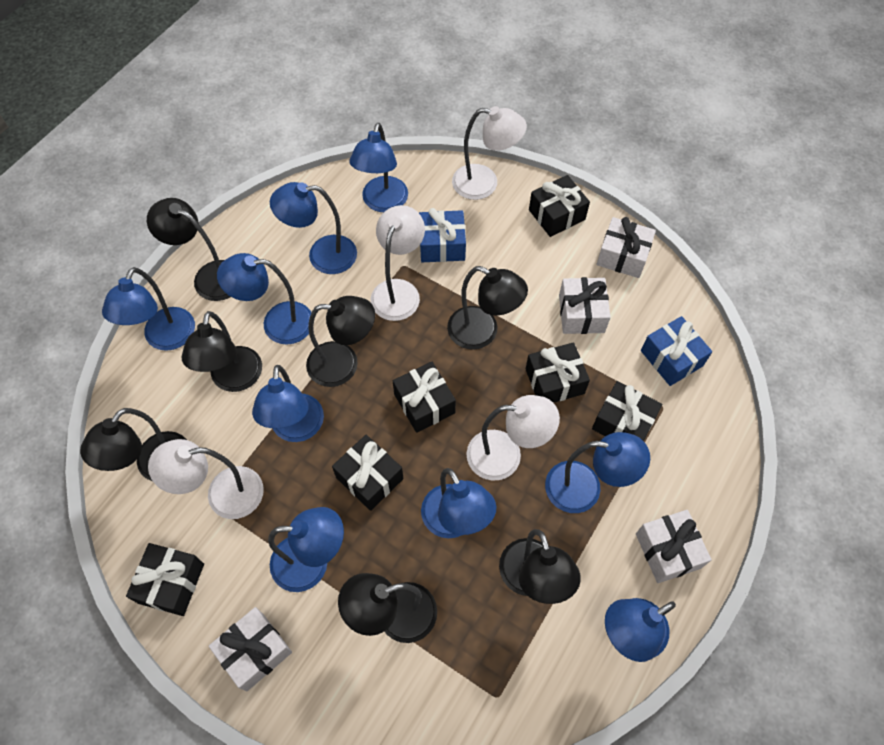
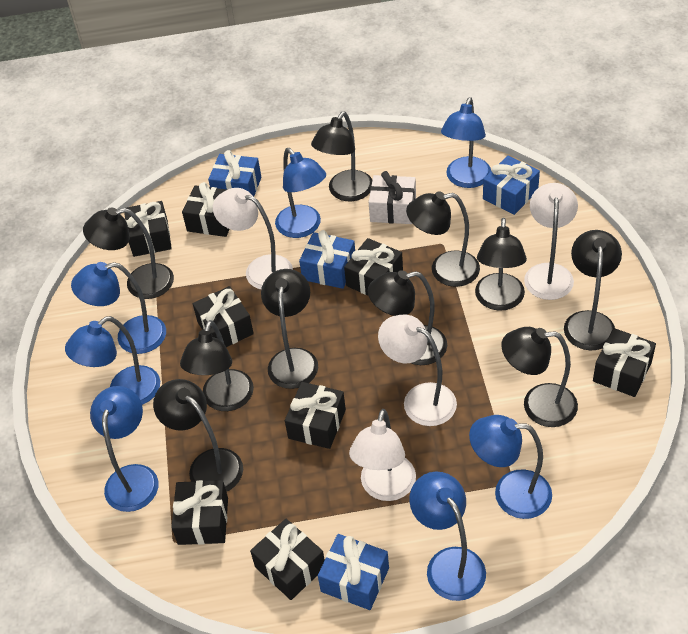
black gift: [126,543,204,616] [332,435,404,511] [393,362,456,433] [526,342,590,403] [529,175,590,237] [592,381,662,441] = 6 -> [124,201,172,257] [171,480,228,545] [182,182,230,237] [193,286,254,347] [250,519,325,600] [285,382,346,449] [344,238,403,295] [593,328,656,397] = 8
black lamp: [80,408,187,481] [147,198,230,301] [182,311,262,392] [306,296,375,387] [338,573,437,643] [447,266,528,350] [499,529,581,604] = 7 -> [83,208,174,299] [153,379,243,492] [180,320,254,411] [261,269,318,389] [311,112,372,201] [368,270,447,365] [406,191,480,287] [475,218,527,311] [501,327,578,427] [564,230,622,350] = 10
blue gift: [419,208,466,262] [641,316,712,386] = 2 -> [208,150,261,197] [299,230,355,289] [318,534,389,610] [483,156,540,215] = 4
blue lamp: [102,267,195,351] [217,253,312,345] [252,365,324,442] [268,507,344,592] [270,182,357,274] [349,123,408,212] [421,468,496,538] [545,432,650,513] [605,598,676,662] = 9 -> [65,316,160,405] [71,262,166,354] [90,386,158,512] [275,148,326,238] [409,472,486,601] [441,97,491,188] [469,415,552,519] = 7
white gift: [209,607,292,691] [559,277,611,334] [596,217,656,278] [636,510,712,583] = 4 -> [369,171,416,224] = 1

